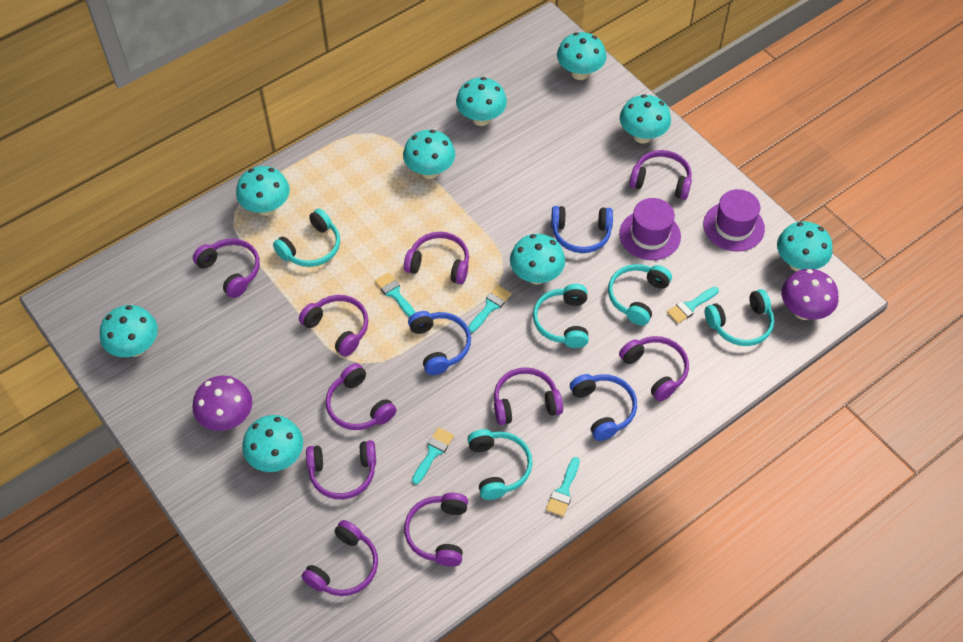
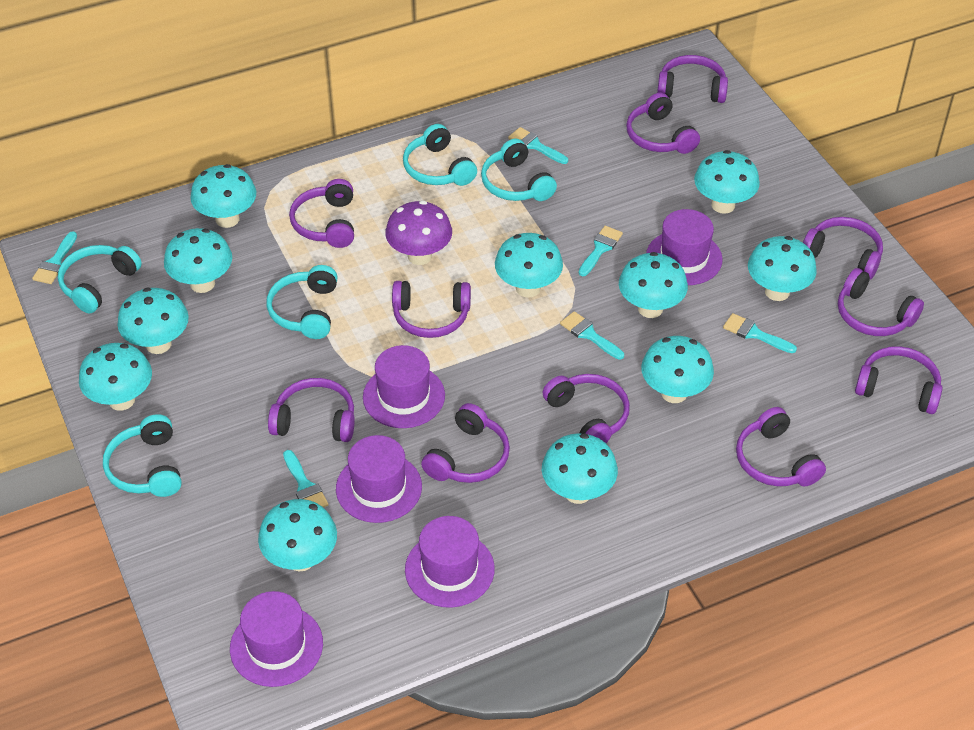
blue headphones: [408,311,471,375] [551,206,613,253] [570,374,637,441] = 3 -> none = 0
purple hat: [619,198,681,260] [703,189,765,252] = 2 -> [230,591,323,687] [336,435,422,523] [363,345,445,428] [405,516,495,607] [646,209,723,285] = 5
purple headphones: [193,238,260,298] [299,295,368,357] [302,520,378,596] [306,440,376,499] [326,363,397,430] [404,232,469,284] [404,493,468,566] [494,367,563,425] [619,336,689,401] [629,150,692,200] = 10 -> [268,378,355,442] [289,179,354,248] [392,281,471,338] [421,403,510,483] [543,374,630,443] [626,93,700,154] [657,55,728,103] [736,407,826,487] [803,217,883,280] [838,268,924,336] [855,346,943,414] = 11
purple mushroom: [192,376,252,431] [782,269,838,320] = 2 -> [385,201,452,265] = 1
turquoise brush: [375,272,416,317] [412,427,454,485] [468,285,512,332] [546,457,580,517] [667,287,719,324] = 5 -> [32,231,77,284] [283,450,328,508] [508,127,568,164] [560,311,624,360] [579,226,623,276] [723,313,797,353] = 6
turquoise mushroom: [100,305,158,357] [236,166,290,216] [242,415,303,472] [403,130,455,179] [456,77,507,126] [510,234,565,285] [557,32,606,80] [620,94,671,144] [777,221,832,271] = 9 -> [79,343,152,410] [117,288,189,354] [164,228,232,293] [190,164,256,228] [258,499,337,571] [495,233,563,298] [542,433,618,504] [619,252,688,318] [641,336,714,403] [694,150,760,214] [748,236,817,301] = 11

